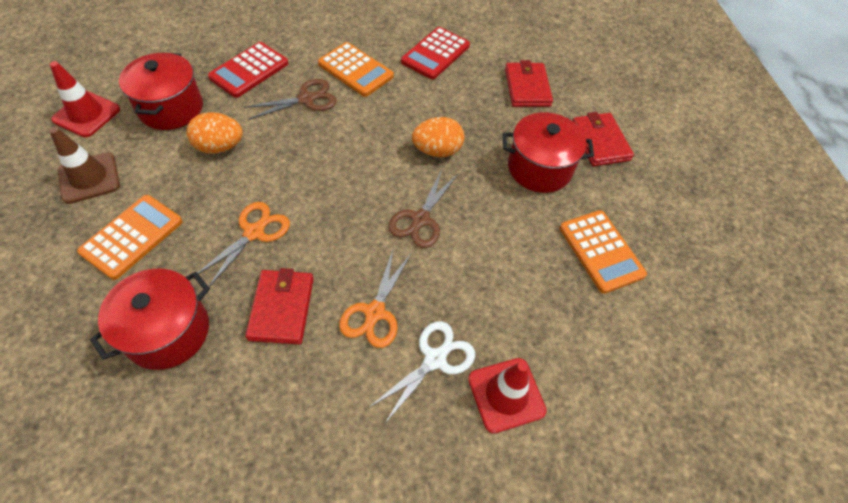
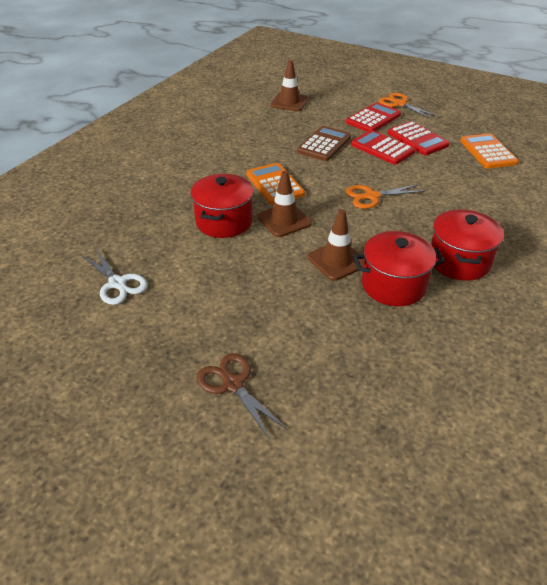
brown calculator: none = 0 -> [297,126,351,161] = 1
brown scissors: [244,79,337,120] [388,169,458,248] = 2 -> [197,353,287,439] = 1
brown traffic cone: [49,127,120,204] = 1 -> [257,171,312,237] [270,60,309,111] [307,209,364,281] = 3
orange calculator: [77,195,183,280] [318,42,394,97] [559,210,647,294] = 3 -> [246,163,305,205] [460,133,519,169] = 2
orange egg: [187,112,243,154] [412,117,464,157] = 2 -> none = 0
red calculator: [208,42,288,98] [401,27,470,79] = 2 -> [346,102,401,132] [351,130,416,165] [388,121,450,155] = 3
red traffic cone: [50,61,120,137] [468,358,547,434] = 2 -> none = 0
red wallet: [245,268,314,344] [505,60,553,107] [573,112,634,166] = 3 -> none = 0

